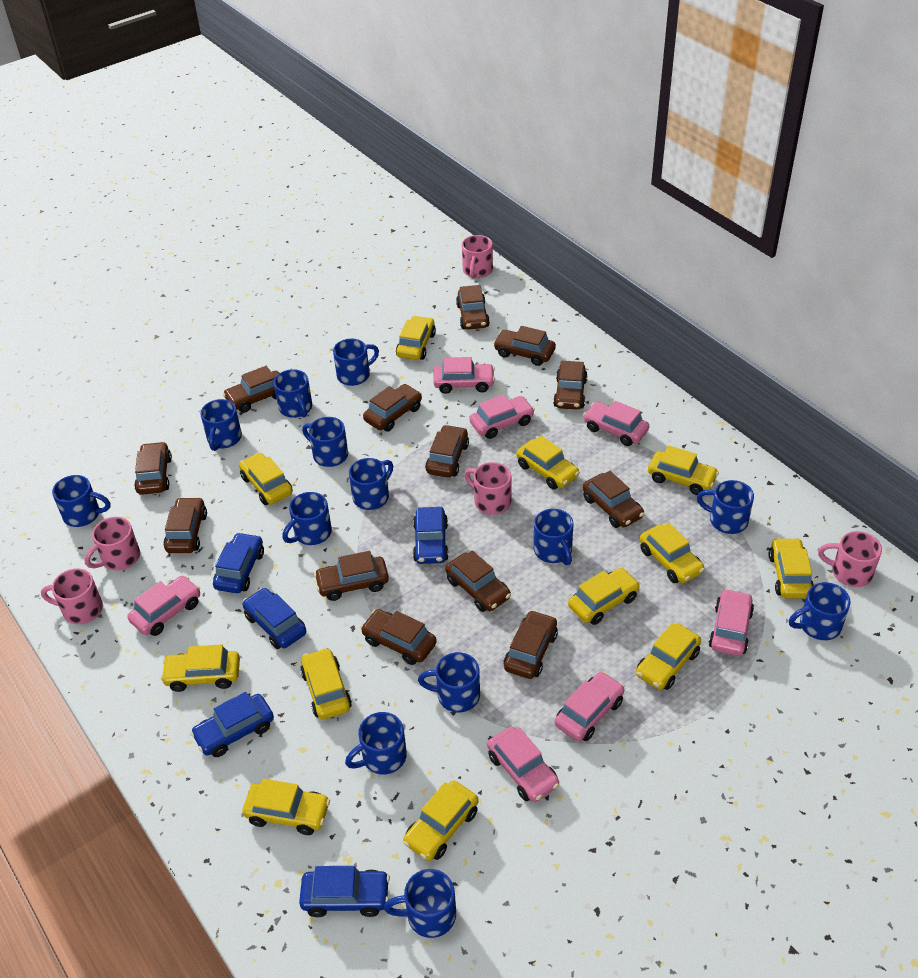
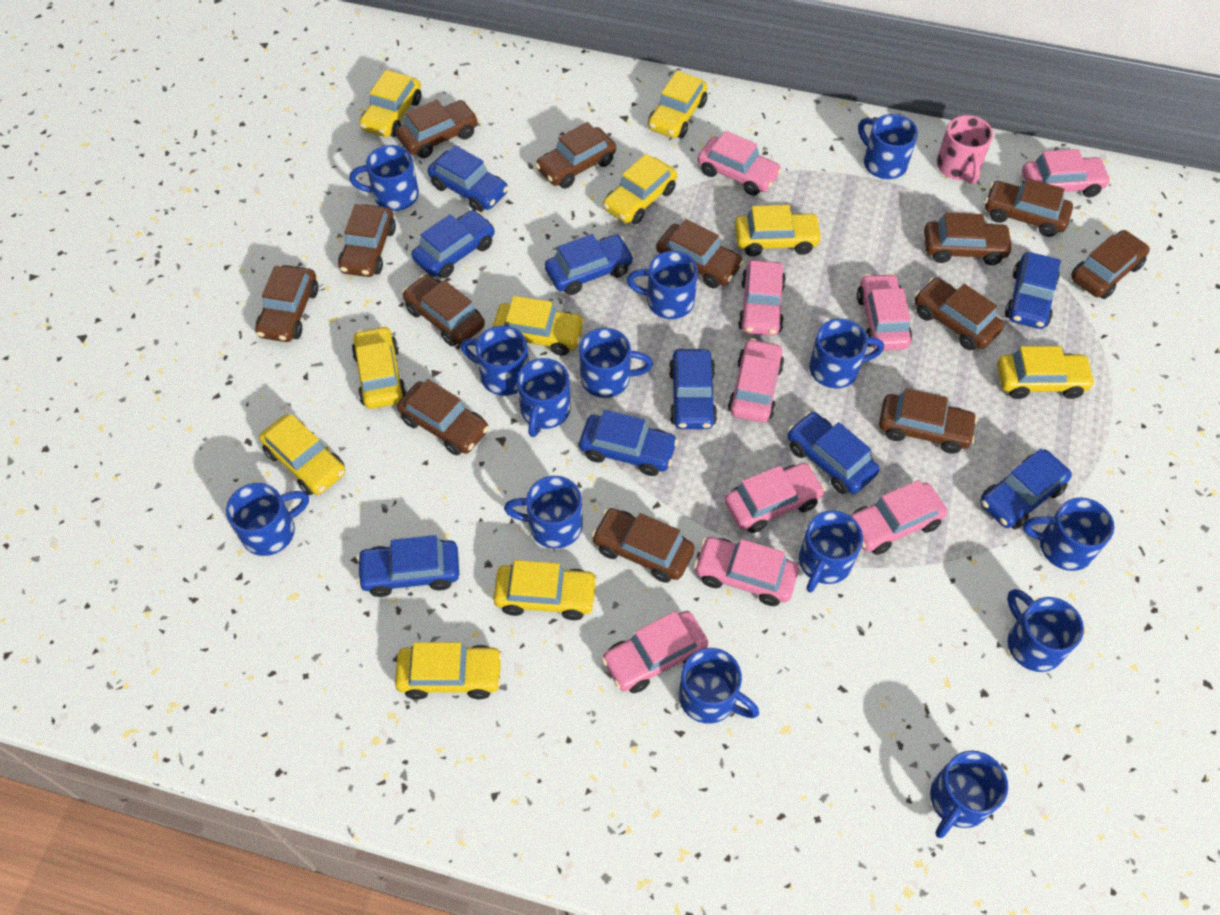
blue car: [190,692,274,757] [213,532,264,593] [243,588,306,649] [299,866,390,917] [413,507,449,564] = 5 -> [357,535,459,597] [412,210,495,279] [428,145,508,212] [545,234,634,295] [579,410,678,476] [669,349,717,429] [788,411,879,494] [980,449,1072,529] [1005,252,1061,329] = 9
blue mug: [52,475,110,527] [200,399,242,451] [274,369,312,418] [282,492,332,545] [302,417,348,467] [333,339,379,386] [345,712,407,774] [349,458,393,510] [384,869,456,938] [418,652,480,712] [534,509,574,565] [697,480,754,534] [789,582,851,640] = 13 -> [226,483,309,556] [349,145,419,211] [460,326,529,396] [504,476,583,548] [517,358,571,437] [579,328,653,398] [627,251,698,319] [679,648,759,724] [799,510,863,592] [809,319,884,388] [858,114,918,179] [930,751,1008,838] [1007,589,1084,672] [1023,497,1114,571] = 14
pink car: [127,575,200,636] [433,357,495,394] [469,394,535,439] [487,726,559,802] [555,672,624,741] [583,401,649,446] [709,589,754,656] = 7 -> [601,611,708,693] [694,537,799,606] [698,131,782,196] [724,463,825,533] [728,338,784,423] [738,260,786,336] [850,480,947,555] [857,273,912,350] [1022,149,1111,197] = 9
pink mug: [41,568,103,624] [85,517,140,571] [462,235,493,278] [464,462,511,515] [818,531,882,587] = 5 -> [936,115,993,184] = 1
yellow car: [161,644,240,692] [239,453,293,505] [242,779,330,835] [300,648,352,720] [396,316,436,360] [403,780,479,861] [516,435,580,489] [568,568,640,625] [636,623,701,690] [640,523,705,583] [648,445,719,495] [768,538,814,598] = 12 -> [259,414,345,495] [352,326,406,409] [359,70,422,137] [395,642,503,700] [493,296,585,356] [493,560,598,620] [603,154,677,224] [648,71,708,138] [735,205,822,256] [997,346,1095,399] = 10

